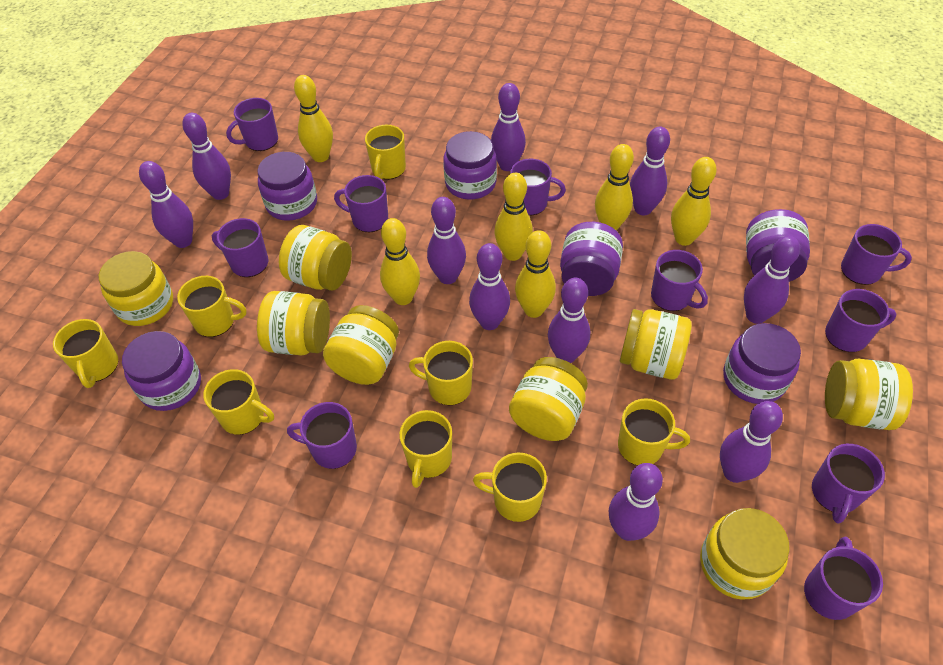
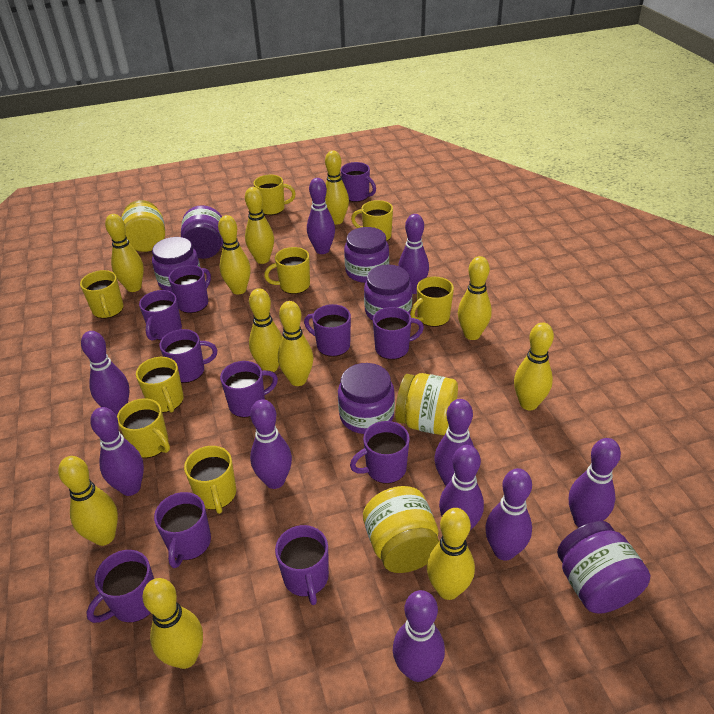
purple mug: [212,218,268,277] [226,98,278,151] [287,402,357,469] [334,175,388,232] [510,159,566,216] [651,250,708,311] [804,536,883,620] [812,444,885,524] [825,289,897,352] [841,224,912,285] = 10 -> [86,550,154,623] [139,290,182,341] [154,492,211,568] [159,329,217,383] [168,265,211,313] [220,361,278,418] [275,525,329,605] [304,304,351,357] [341,162,376,202] [350,421,410,484] [373,307,424,360] = 11
yellow bowling pin: [294,75,333,162] [380,218,420,305] [494,173,533,261] [515,230,556,318] [595,144,634,231] [671,157,717,246] = 6 -> [58,456,118,546] [105,214,144,292] [142,578,203,669] [218,215,251,294] [245,187,274,264] [249,288,282,372] [278,301,313,386] [325,150,349,225] [427,508,475,600] [458,256,492,340] [514,323,554,410] = 11
yellow jar: [99,251,173,326] [257,291,330,355] [279,225,352,291] [323,305,399,385] [509,357,588,441] [620,309,692,380] [700,508,790,600] [825,359,913,430] = 8 -> [121,200,165,252] [363,486,439,573] [395,373,458,435] = 3

